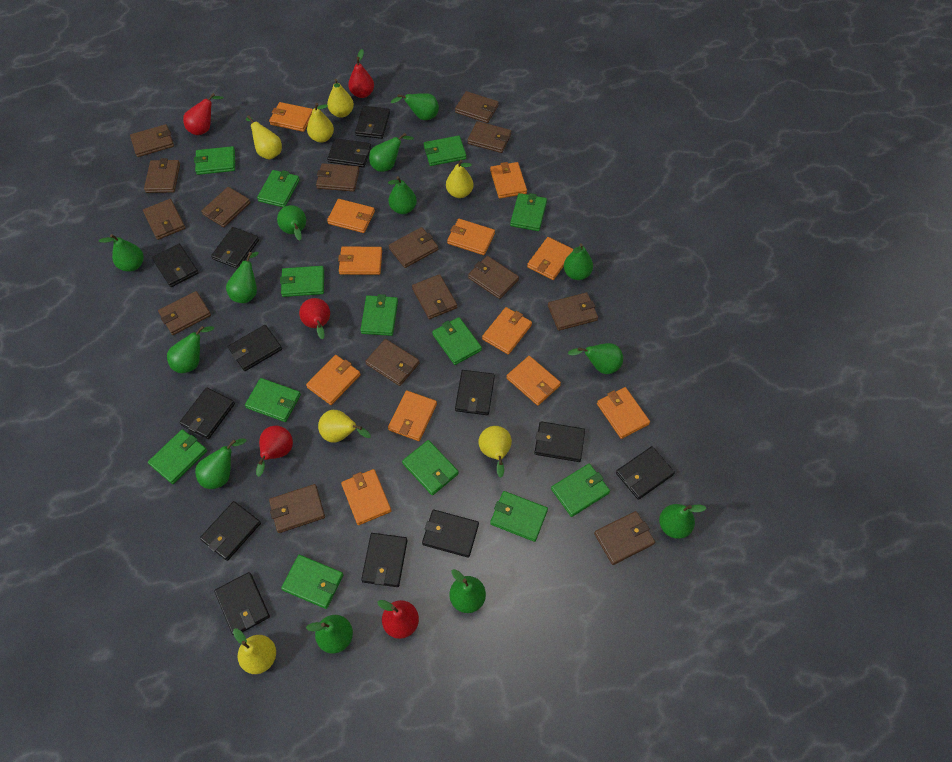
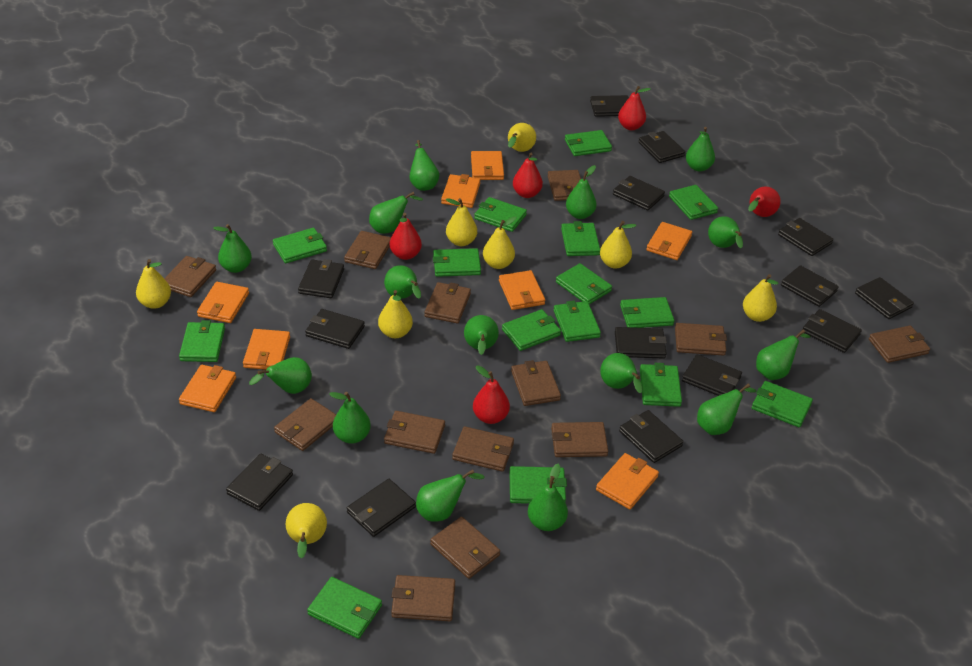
black wallet: [152,244,199,287] [179,387,235,439] [200,501,261,561] [211,227,259,269] [214,572,270,636] [228,325,282,371] [327,138,371,167] [355,106,390,139] [361,533,408,587] [422,510,479,558] [455,370,495,415] [534,421,585,462] [616,446,675,500] = 13 -> [226,454,293,511] [298,259,344,298] [305,309,365,349] [347,479,416,537] [590,95,629,117] [613,176,665,211] [615,327,667,359] [619,410,683,463] [638,131,685,163] [682,354,742,396] [778,218,833,256] [781,265,839,307] [803,309,862,353] [855,277,914,319] = 14
brown wallet: [130,124,174,157] [143,199,185,240] [144,158,180,193] [158,291,211,335] [201,187,251,227] [269,484,325,533] [316,163,360,192] [365,339,420,386] [389,227,438,268] [412,274,457,319] [455,91,499,123] [467,121,511,153] [468,256,519,299] [548,292,598,331] [594,511,655,565] = 15 -> [164,256,216,297] [274,398,336,451] [344,231,391,269] [384,411,445,454] [391,575,455,621] [424,282,471,323] [430,517,500,579] [452,426,514,472] [511,360,561,406] [547,170,581,201] [551,422,608,457] [675,323,727,356] [869,325,930,363] = 13
green pear: [99,234,144,272] [167,326,214,373] [195,438,247,489] [226,252,259,303] [277,205,306,241] [306,615,353,653] [369,133,414,172] [388,176,417,214] [391,93,439,120] [449,569,486,613] [564,243,593,280] [568,343,623,374] [659,504,706,539] = 13 -> [213,224,252,273] [249,357,312,394] [329,392,371,444] [369,192,423,234] [384,265,421,299] [409,140,439,191] [416,469,485,522] [464,315,499,355] [528,464,568,531] [566,165,597,219] [600,353,642,393] [686,127,715,171] [697,384,757,435] [708,216,743,248] [756,330,811,380] = 15
green wallet: [148,429,207,484] [194,146,235,175] [245,378,301,422] [257,170,300,208] [280,266,324,297] [281,555,343,609] [360,294,398,336] [402,440,459,495] [424,136,466,166] [432,317,482,365] [490,491,548,542] [510,193,547,231] [551,463,610,517] = 13 -> [179,320,225,362] [273,228,327,263] [307,577,382,639] [433,248,481,277] [474,197,527,232] [502,309,561,351] [510,466,567,504] [554,300,601,342] [556,263,612,304] [561,221,600,256] [565,130,612,156] [620,297,675,328] [640,363,682,407] [669,185,718,220] [752,381,813,427] = 15
orange wallet: [269,102,313,132] [306,355,361,405] [327,199,375,233] [338,246,382,275] [341,469,391,525] [388,390,437,441] [447,219,495,255] [482,307,532,355] [490,162,527,199] [506,356,561,406] [527,237,573,280] [597,387,650,439] = 12 -> [179,365,236,412] [197,282,249,323] [243,329,290,370] [441,174,480,208] [471,151,504,180] [499,270,545,310] [596,453,659,510] [646,222,692,260] = 8
yellow pear: [233,628,276,674] [246,115,282,160] [307,103,334,143] [318,410,371,443] [327,79,354,118] [446,160,474,198] [478,426,512,478] = 7 -> [136,259,171,309] [286,503,327,558] [378,290,413,338] [446,198,477,246] [483,216,516,269] [508,123,536,152] [600,221,637,269] [743,274,778,322] = 8

